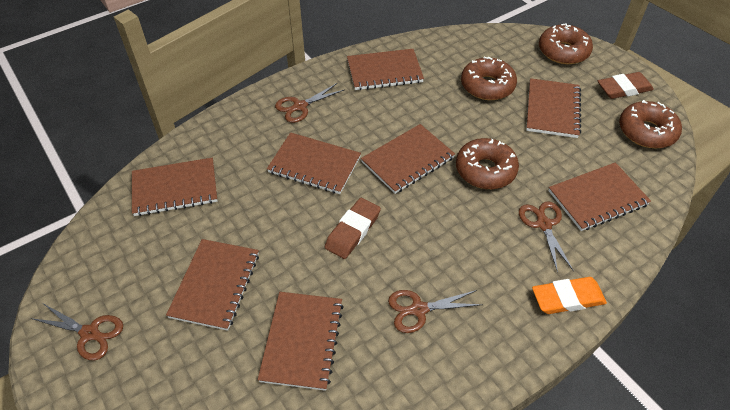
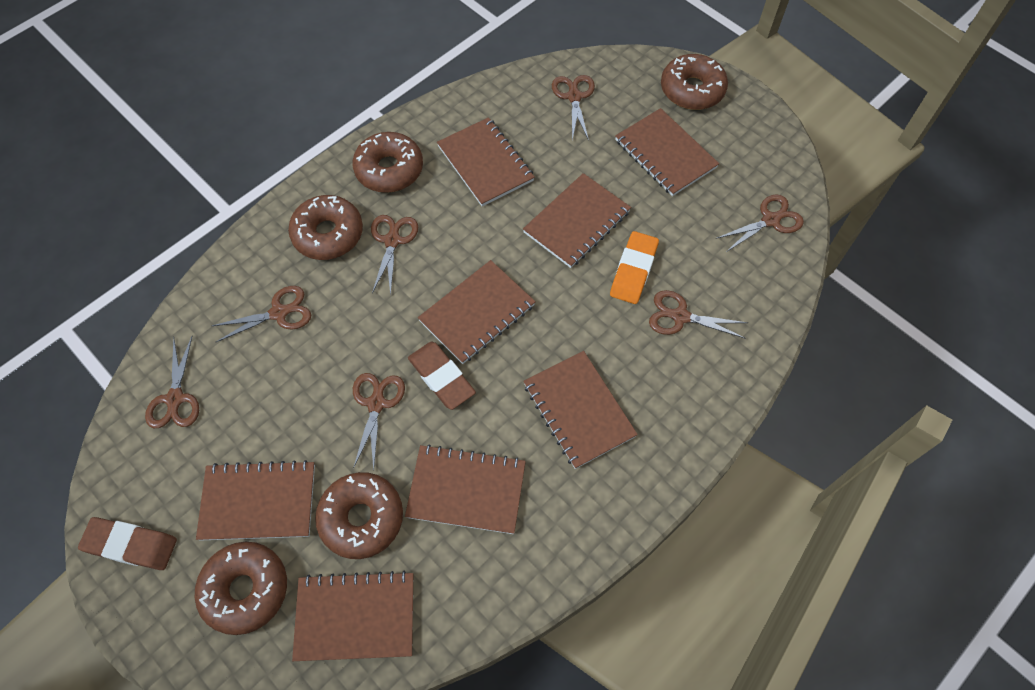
brown donut: [456,138,519,189] [461,57,517,100] [539,23,593,64] [619,100,682,148] = 4 -> [195,542,287,635] [288,195,363,260] [315,472,403,559] [352,132,423,193] [661,54,728,110] = 5
brown scissors: [31,304,123,360] [275,83,344,123] [388,290,482,333] [519,201,574,273] = 4 -> [145,337,199,428] [212,286,311,342] [353,373,405,471] [371,215,418,296] [552,75,595,141] [649,290,748,339] [715,194,804,252] = 7

